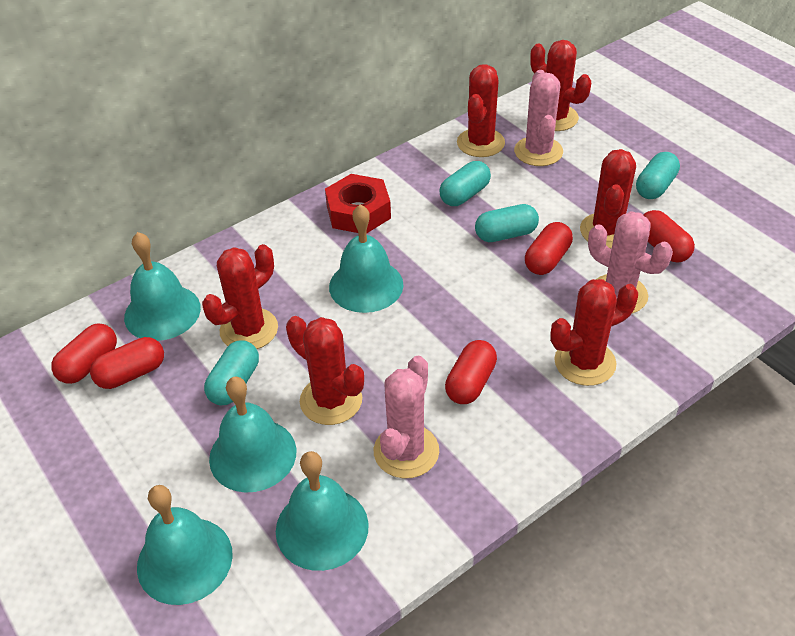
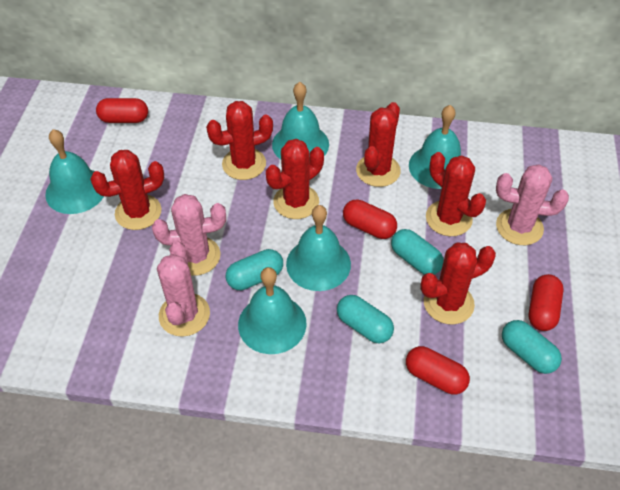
red capsule: [51,323,117,384] [90,337,164,389] [445,340,497,404] [525,222,573,275] [643,210,695,262] = 5 -> [96,98,148,123] [343,200,397,239] [406,346,470,395] [529,274,563,331] = 4
red nut: [325,174,391,234] = 1 -> none = 0

